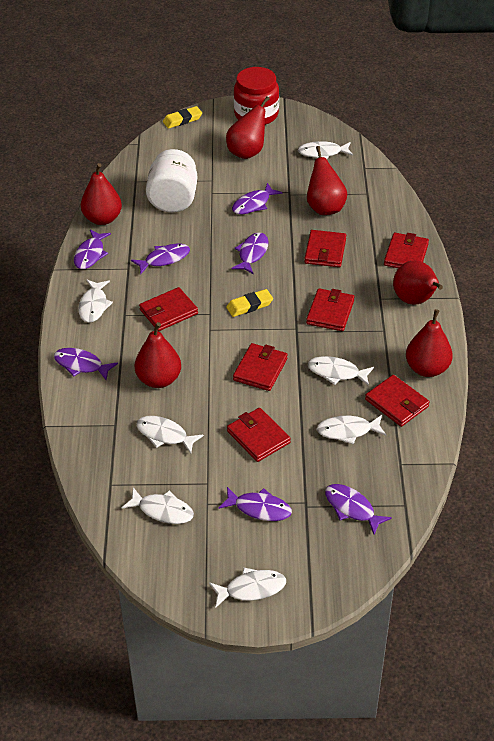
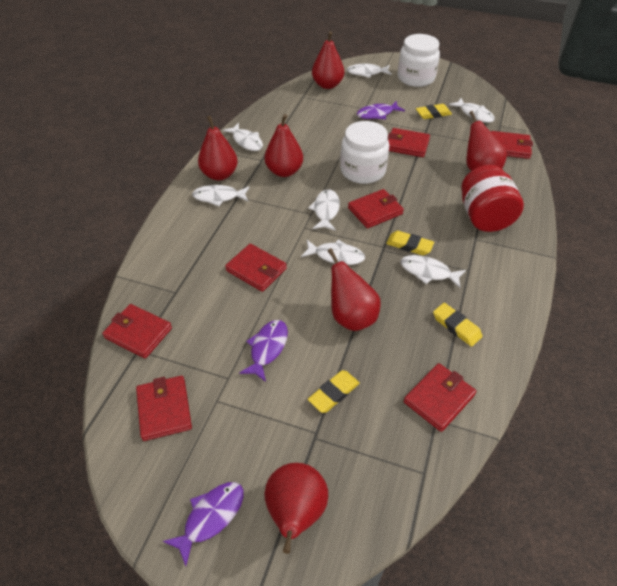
purple fish: [54,348,118,380] [74,230,111,269] [131,244,190,274] [218,487,292,521] [231,233,269,274] [232,183,283,214] [325,484,392,535] = 7 -> [163,482,244,566] [239,320,288,382] [357,101,405,119] = 3
white jar: [146,149,197,212] = 1 -> [340,121,389,184] [398,34,440,87] = 2
yellow eraser: [163,106,202,129] [226,289,273,317] = 2 -> [308,370,360,413] [386,231,434,255] [416,104,452,119] [433,303,483,347] = 4

